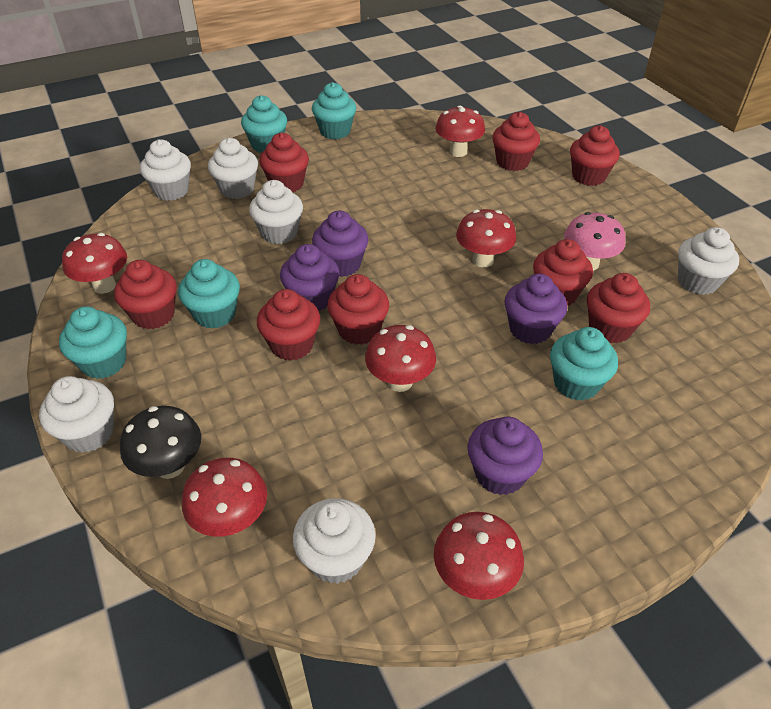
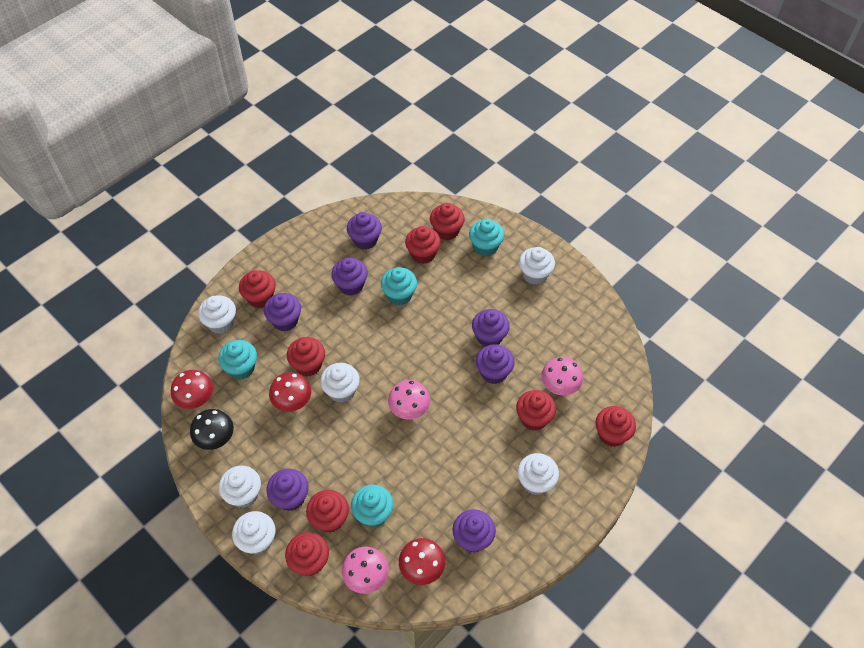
pink mushroom: [564,212,625,271] = 1 -> [342,547,389,594] [388,380,430,420] [541,357,583,396] = 3
purple cupcake: [280,244,339,311] [312,211,369,277] [467,417,543,495] [504,274,567,344] = 4 -> [264,293,301,331] [266,469,309,511] [331,258,368,296] [347,212,382,250] [453,509,496,553] [472,309,510,347] [476,344,515,384] = 7
red mushroom: [62,233,127,294] [182,458,267,537] [365,325,436,392] [434,512,524,600] [435,105,485,157] [456,209,516,268] = 6 -> [171,370,213,409] [269,372,311,412] [399,538,445,585] = 3
turquoise cupcake: [59,306,127,379] [178,259,240,329] [241,95,287,153] [312,82,356,139] [550,327,618,401] = 5 -> [218,340,257,379] [351,485,394,527] [381,267,417,305] [469,219,504,256] = 4

